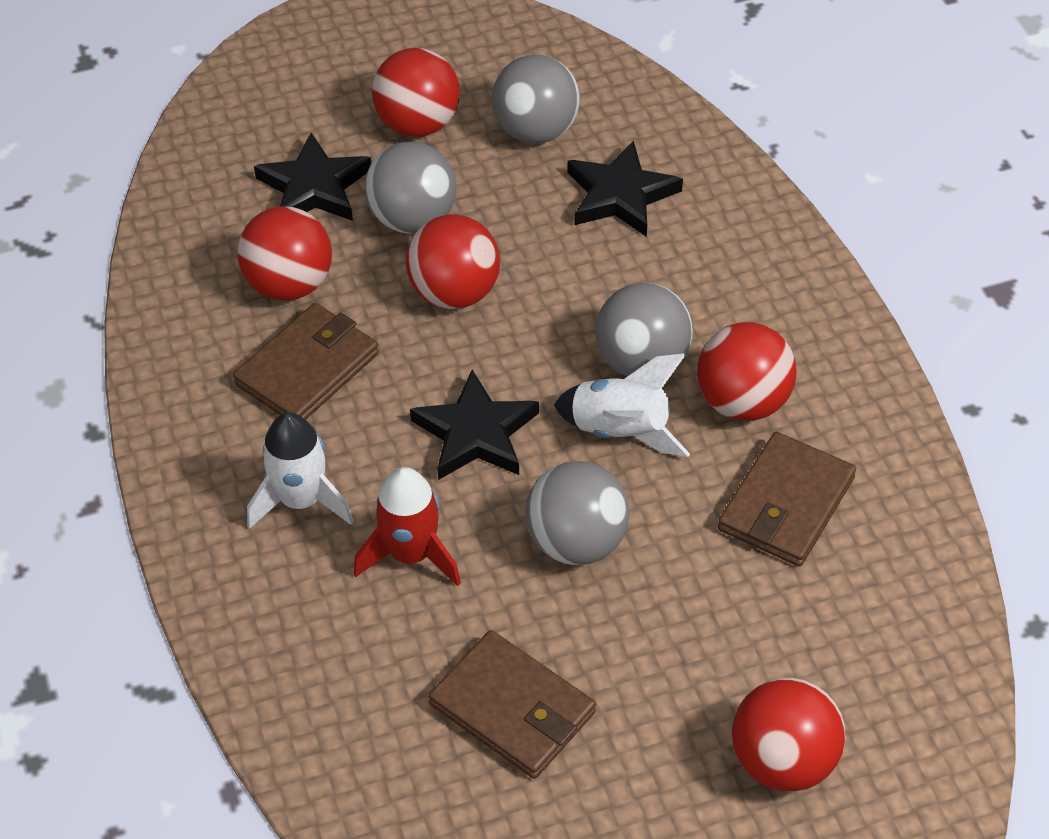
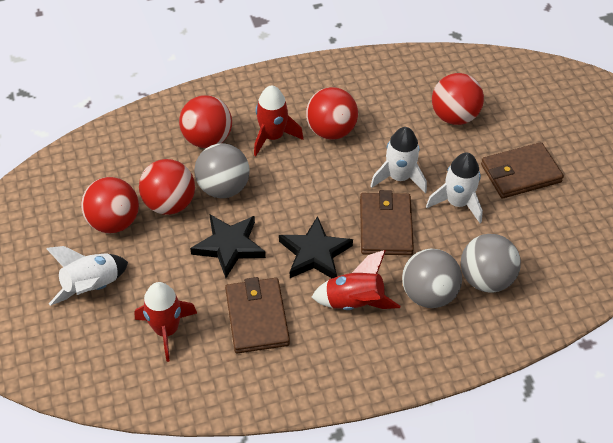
black star: [254,133,371,221] [410,370,539,480] [568,140,683,237] = 3 -> [190,214,266,278] [279,216,353,278] = 2
grey ball: [365,142,456,234] [492,55,580,144] [526,461,630,565] [595,283,693,377] = 4 -> [194,143,250,198] [402,249,462,308] [461,234,521,293] = 3
red rocket: [354,467,461,586] = 1 -> [135,282,197,362] [254,85,304,156] [312,250,400,310] = 3
white rocket: [247,412,354,529] [554,354,690,457] = 2 -> [46,246,128,306] [370,127,427,193] [426,152,483,223] = 3

